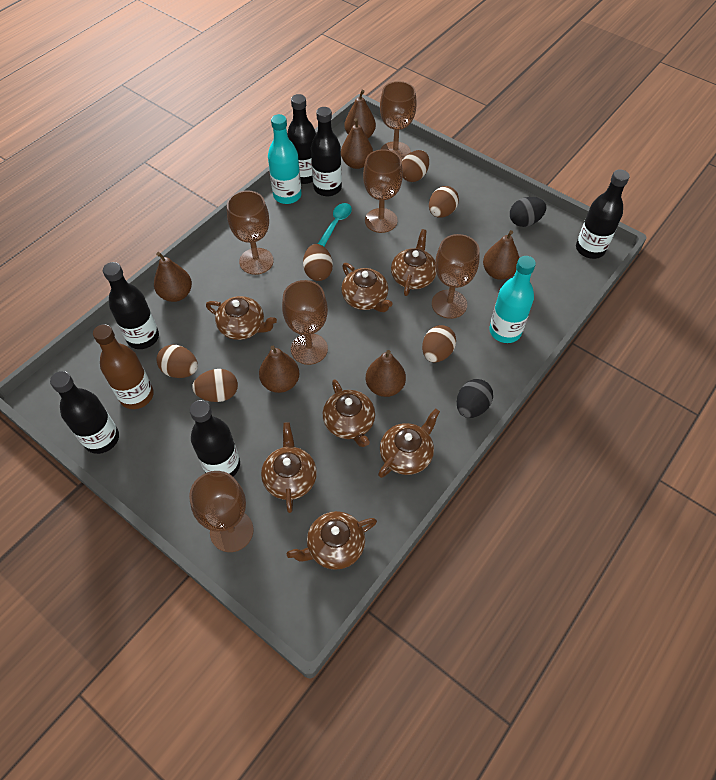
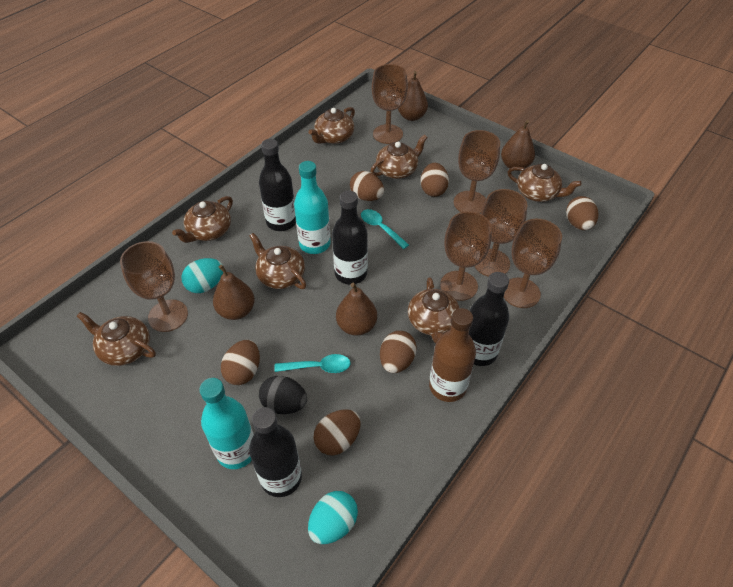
black bottle: [50,371,119,454] [103,262,159,349] [189,400,240,476] [287,94,316,184] [311,107,342,196] [576,169,630,259] = 6 -> [249,407,302,497] [259,139,296,231] [332,191,368,285] [469,272,509,366] = 4
black egg: [457,379,493,418] [510,197,546,227] = 2 -> [259,376,307,414] = 1
brown pear: [154,252,192,302] [259,346,300,393] [341,118,373,169] [345,90,376,138] [366,350,406,397] [483,230,519,280] = 6 -> [213,265,255,320] [336,283,377,336] [398,71,428,121] [501,120,535,171] = 4
turquoise egg: none = 0 -> [181,258,223,293] [308,491,358,544] = 2
turquoise spoon: [318,203,352,247] = 1 -> [274,354,351,373] [361,209,409,249] = 2

